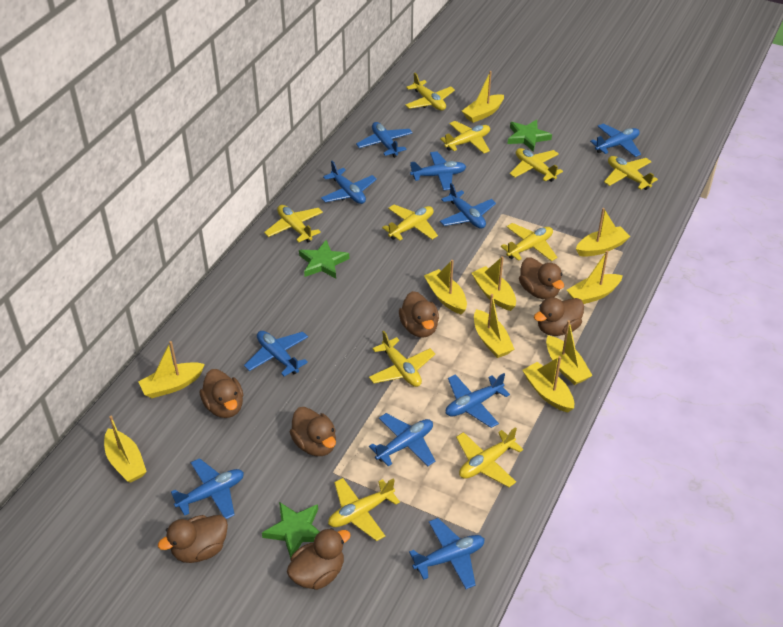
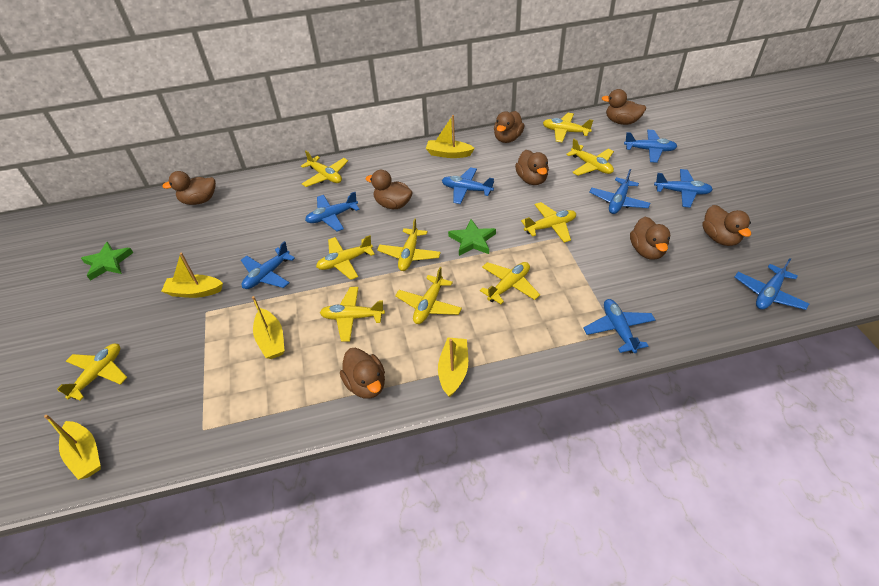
blue plane: [171,458,244,519] [244,331,308,376] [321,161,377,204] [356,122,413,158] [369,413,435,467] [409,518,485,589] [410,151,466,191] [440,183,496,229] [446,373,510,428] [590,123,641,157] = 10 -> [241,241,295,289] [305,192,360,232] [442,167,494,204] [583,299,655,353] [589,169,650,214] [624,130,678,163] [654,169,713,207] [735,258,809,310] = 8
brown duck: [158,515,228,563] [200,369,243,418] [287,528,351,590] [290,407,336,456] [399,291,439,338] [519,258,564,299] [534,297,584,336] = 7 -> [162,171,216,205] [340,348,385,399] [366,170,413,209] [494,111,524,143] [515,150,549,185] [602,89,646,125] [630,217,670,260] [702,205,751,246] = 8
green star: [262,502,320,559] [299,240,349,278] [507,120,552,152] = 3 -> [81,241,133,281] [448,219,496,256] = 2
yellow boat: [104,416,147,483] [138,341,205,398] [424,260,467,315] [462,71,504,123] [472,256,516,311] [474,294,514,358] [522,356,574,412] [546,320,593,385] [567,251,623,304] [576,208,630,257] = 10 -> [44,415,101,480] [161,252,223,298] [252,296,285,359] [426,115,475,158] [438,337,468,397] = 5

